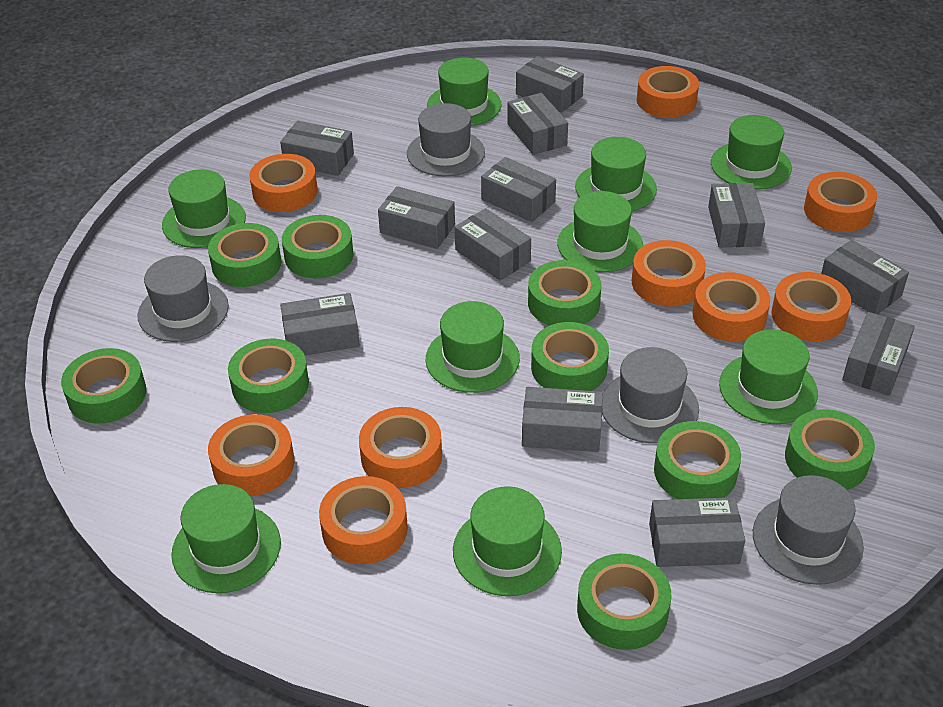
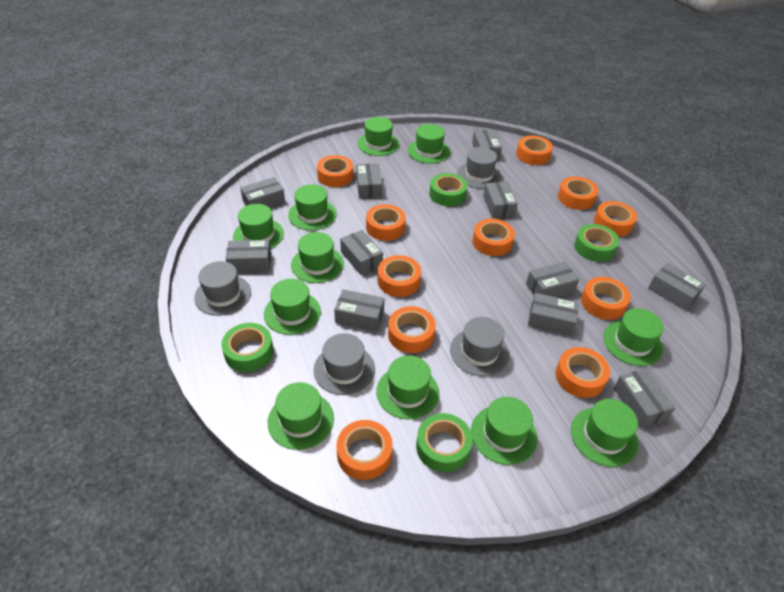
green hat: [162,169,246,248] [171,484,281,593] [426,301,520,393] [427,57,502,126] [453,486,562,596] [557,191,643,272] [575,137,657,211] [711,115,792,190] [719,330,818,424] = 9 -> [233,204,284,249] [264,279,321,335] [268,382,334,450] [288,184,337,230] [291,232,344,283] [358,117,399,156] [376,355,439,420] [408,124,450,164] [471,397,537,465] [571,399,638,467] [603,308,664,366] = 11
green tape: [61,348,146,423] [208,223,282,287] [228,339,309,413] [282,215,353,279] [528,260,601,326] [531,322,609,391] [577,553,671,650] [654,421,741,499] [785,409,875,490] = 9 -> [221,323,274,372] [416,413,473,472] [430,173,468,206] [574,224,619,262] = 4
grey box: [280,121,354,176] [280,293,360,355] [378,186,455,249] [455,208,531,280] [481,157,556,222] [507,93,568,155] [516,56,584,113] [522,387,603,452] [649,497,745,567] [708,183,765,247] [821,240,909,314] [842,312,915,396] = 12 -> [225,240,271,272] [240,177,285,208] [334,289,385,331] [340,230,383,275] [356,163,382,198] [472,130,502,160] [483,182,518,218] [526,262,579,297] [528,293,579,336] [613,369,675,428] [648,263,706,310] = 11
orange tape: [208,414,294,496] [249,154,318,212] [319,476,408,564] [359,407,442,488] [631,240,706,306] [637,66,699,118] [693,272,770,341] [771,272,851,341] [804,172,877,232] = 9 -> [317,155,354,187] [337,420,393,480] [366,204,406,241] [378,255,421,297] [388,306,436,353] [472,219,515,256] [516,136,553,165] [555,347,610,398] [558,177,598,210] [581,277,631,320] [594,201,637,237] = 11

